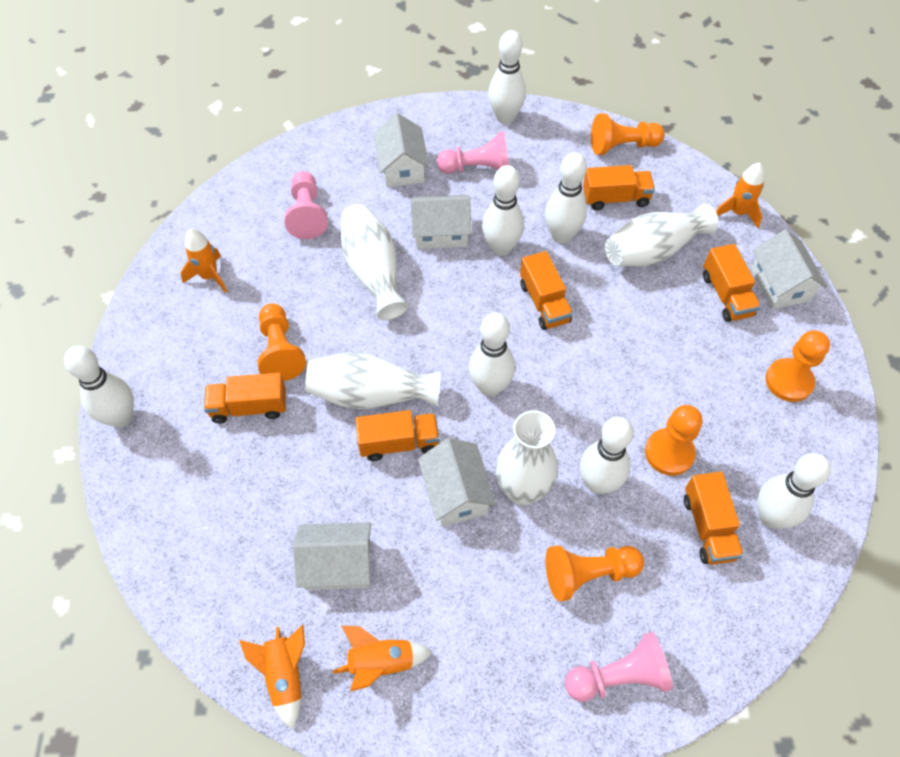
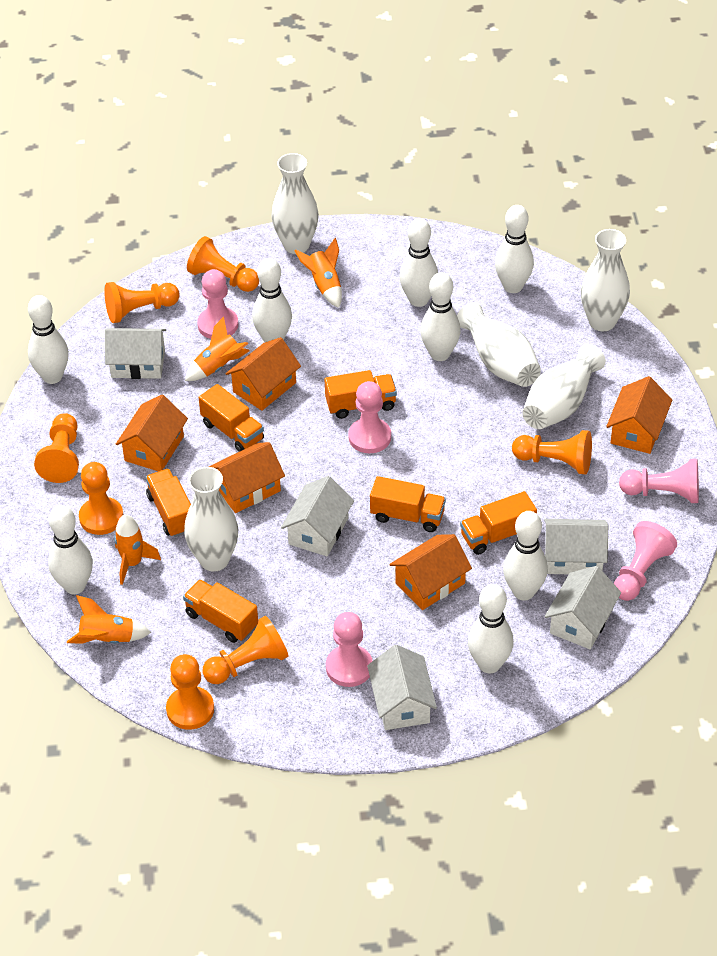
orange house: none = 0 -> [116,395,188,471] [209,442,285,513] [226,337,301,411] [389,534,472,610] [606,376,672,454] = 5
orange pawn: [258,303,306,381] [545,545,644,602] [591,113,665,155] [645,405,702,476] [765,330,830,402] = 5 -> [34,413,79,483] [79,462,124,535] [104,282,180,323] [166,654,214,730] [187,236,259,292] [202,616,289,684] [512,430,592,474] = 7
pink pawn: [284,171,328,239] [437,132,509,174] [565,632,673,702] = 3 -> [197,269,238,339] [326,612,372,687] [348,381,391,453] [614,521,677,601] [619,459,699,503] = 5
white bowling pin: [64,346,134,428] [469,313,515,397] [482,165,524,256] [488,30,526,124] [545,152,587,244] [580,417,634,494] [757,453,831,529] = 7 -> [28,295,69,384] [48,505,93,594] [252,258,292,342] [399,218,438,307] [420,272,461,361] [468,584,514,673] [495,205,534,293] [503,511,548,600] = 8
white vase: [305,352,440,409] [341,204,408,320] [496,410,558,506] [605,204,718,266] = 4 -> [184,467,238,572] [271,153,319,254] [457,302,541,387] [522,344,606,429] [581,229,630,332] = 5

